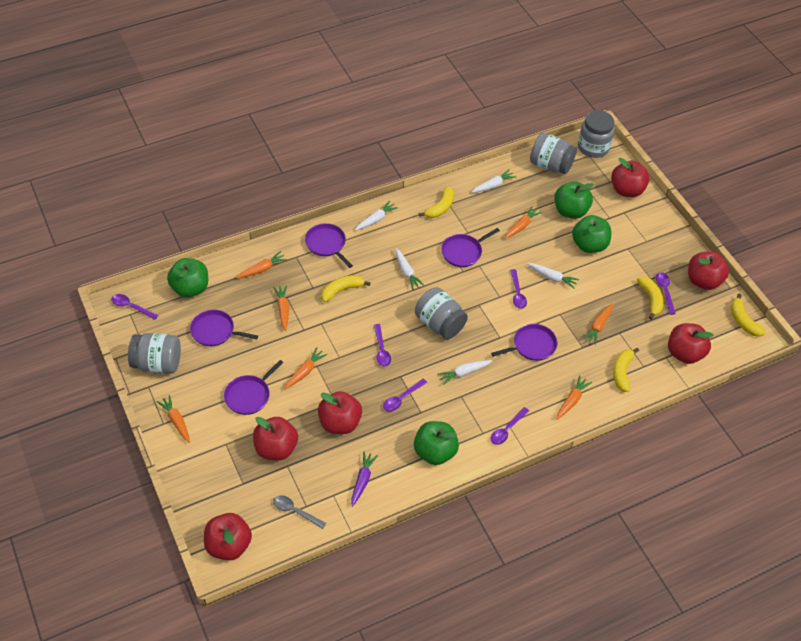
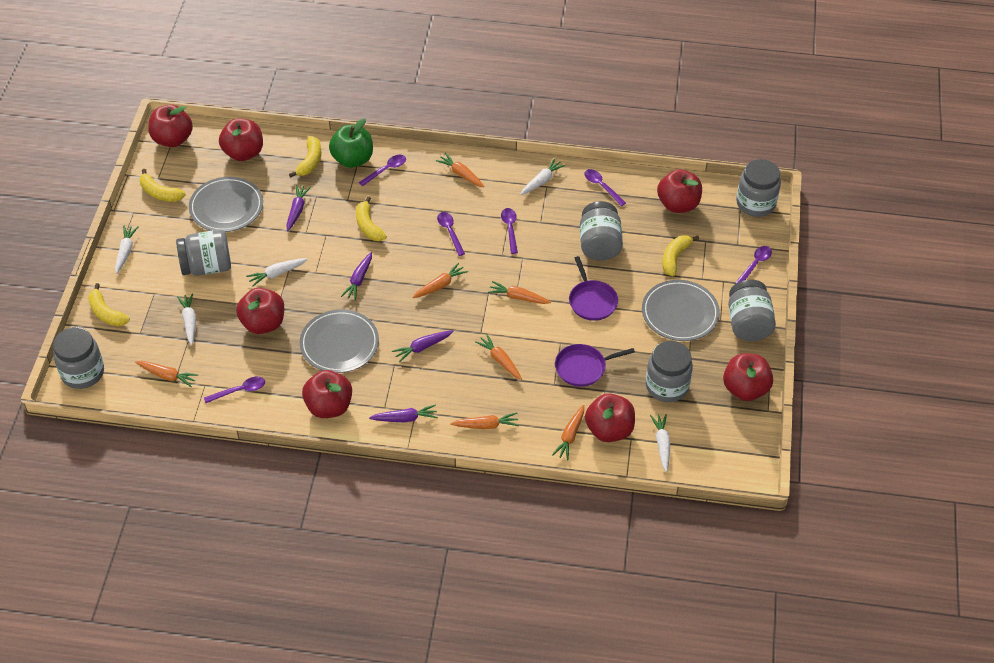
green apple: [167,258,208,298] [414,421,459,465] [554,181,594,219] [572,215,611,253] = 4 -> [329,118,373,168] = 1
grey jar: [128,333,181,374] [415,287,468,339] [530,133,577,174] [578,110,615,158] = 4 -> [53,327,104,389] [176,230,231,276] [580,201,623,261] [646,341,693,402] [728,280,776,341] [736,159,781,217] = 6
grey plate: none = 0 -> [189,177,263,232] [300,310,379,373] [642,280,720,341] = 3
grey spoon: [273,495,326,529] = 1 -> none = 0
purple carrot: [351,452,378,507] = 1 -> [286,185,311,231] [341,252,372,300] [369,405,438,422] [392,330,453,362] = 4
purple pan: [190,310,258,346] [224,360,283,415] [305,223,353,268] [441,228,500,267] [491,324,557,361] = 5 -> [555,344,635,387] [569,256,618,321] = 2
red apple: [204,513,252,561] [253,417,298,461] [318,391,362,434] [611,158,650,197] [668,323,714,364] [688,251,729,290] = 6 -> [148,104,193,147] [219,118,263,161] [236,288,284,334] [302,370,352,418] [585,393,635,442] [657,169,702,213] [723,353,773,401] = 7

